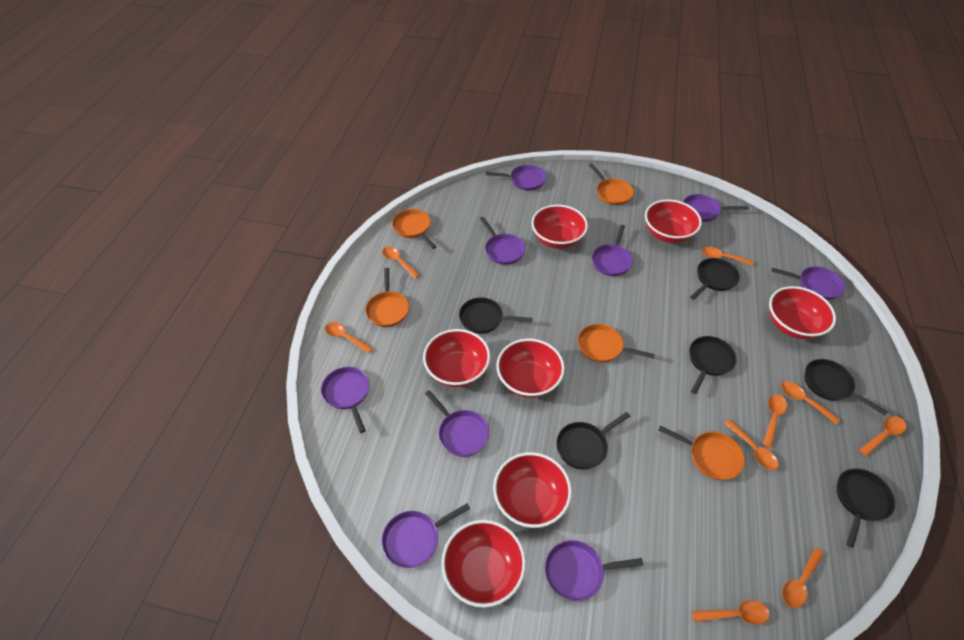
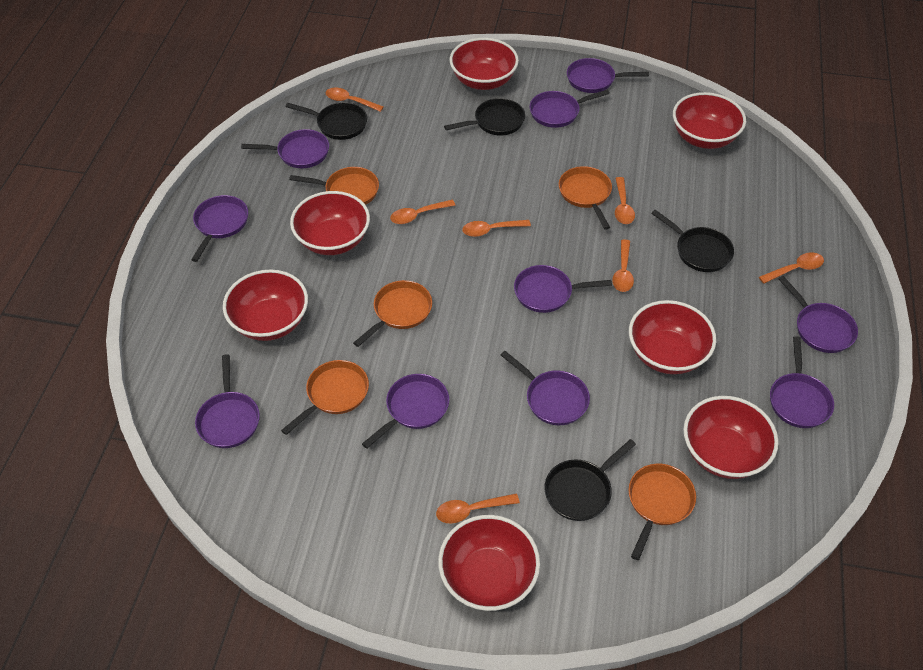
black pan: [459,297,533,334] [556,412,630,470] [689,336,737,394] [690,258,740,300] [804,359,888,416] [836,468,895,548] = 6 -> [286,102,367,140] [444,98,525,135] [544,439,636,521] [651,210,734,272] = 4
orange spoon: [325,322,373,353] [382,247,420,278] [692,600,770,625] [702,247,753,266] [724,419,779,470] [763,394,787,448] [781,381,840,424] [782,548,824,608] [859,416,906,456] = 9 -> [326,88,383,112] [390,200,456,224] [436,493,520,523] [463,220,531,237] [612,239,634,292] [615,177,635,224] [759,252,824,284] = 7
purple pan: [321,367,369,433] [382,503,470,568] [425,390,489,457] [480,217,525,265] [486,165,546,191] [545,540,643,601] [592,225,633,276] [683,194,749,222] [771,266,845,300] = 9 -> [191,195,248,262] [195,354,260,448] [241,129,329,168] [362,374,449,449] [501,351,590,425] [514,265,612,313] [530,89,610,128] [567,58,649,93] [770,336,834,428] [778,276,858,353] = 10

